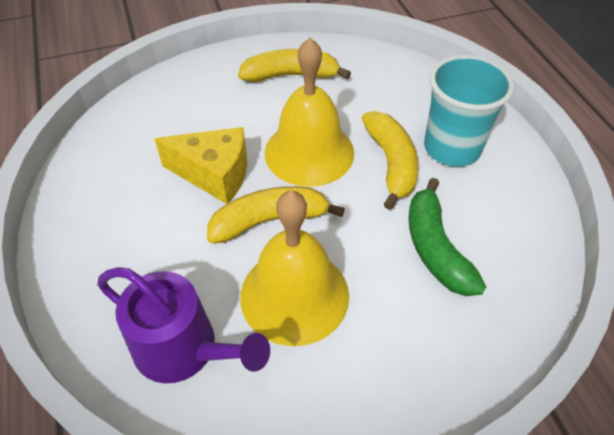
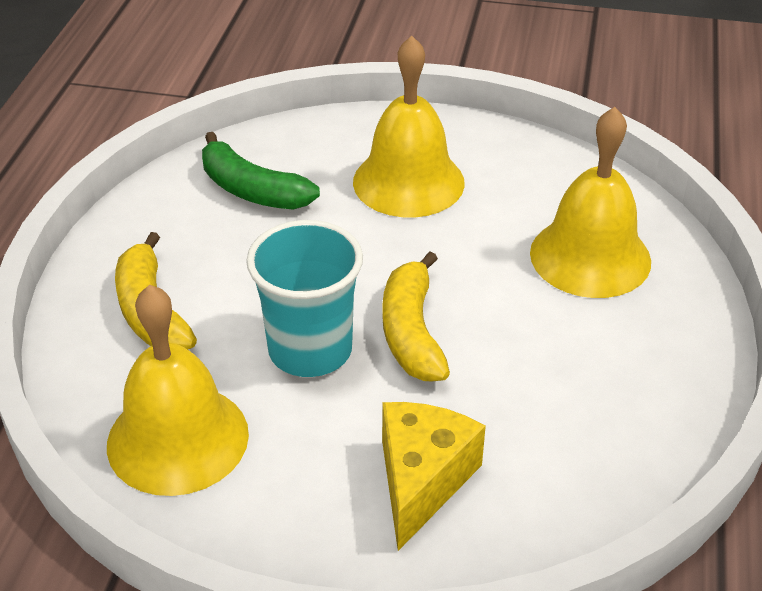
purple watering can: [97,267,270,383] = 1 -> none = 0
yellow banana: [207,186,345,244] [238,49,351,82] [362,111,418,210] = 3 -> [115,232,197,349] [382,252,450,381] = 2
yellow bell: [240,191,349,346] [265,38,354,187] = 2 -> [107,285,249,496] [353,36,465,218] [530,107,651,298] = 3

